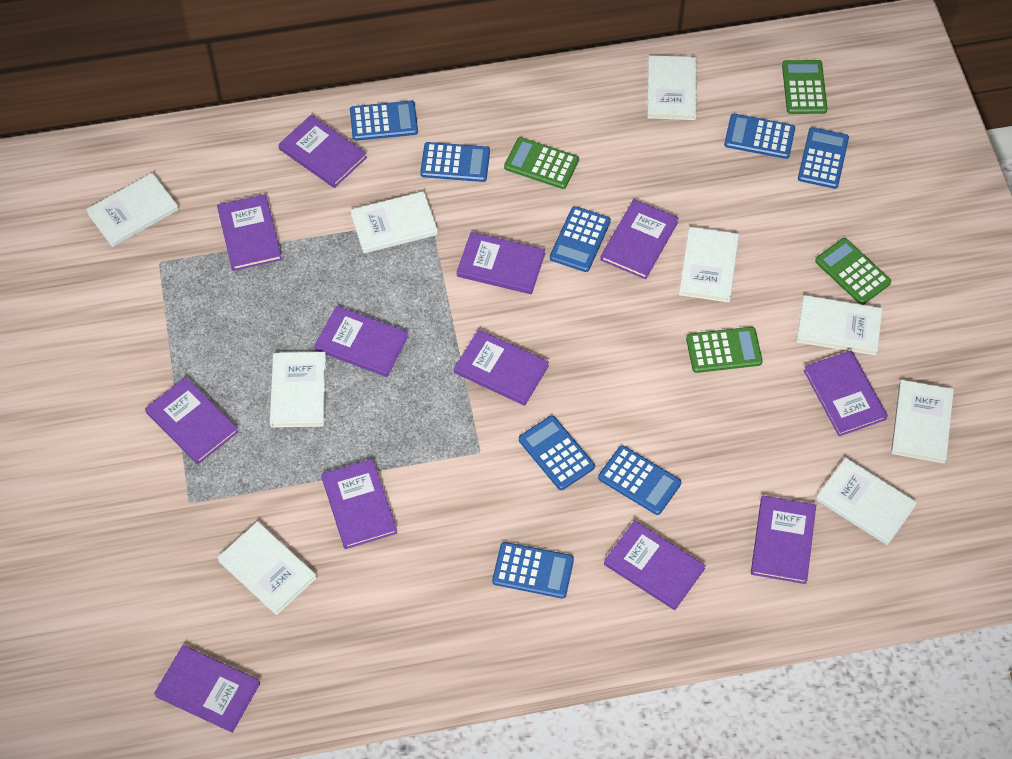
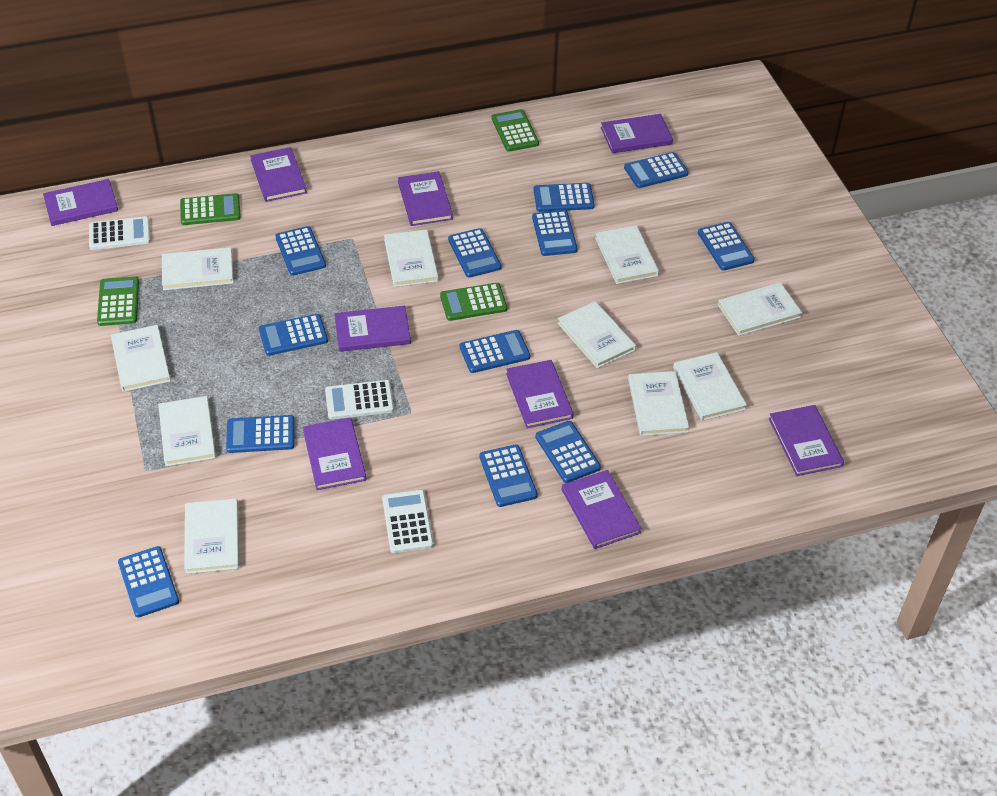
blue calculator: [350,101,418,141] [420,142,490,182] [492,542,574,599] [519,416,595,490] [550,206,611,272] [598,445,681,515] [724,114,795,159] [798,127,849,189] = 8 -> [118,546,179,617] [226,415,294,453] [259,314,328,356] [275,226,326,276] [448,228,501,278] [460,330,530,373] [480,445,538,507] [532,210,578,256] [534,183,595,212] [535,421,601,483] [624,152,688,188] [698,222,755,271] = 12
purple book: [145,377,239,464] [154,645,260,733] [217,194,282,271] [278,115,367,188] [314,306,409,377] [321,459,397,549] [454,329,549,406] [457,232,545,294] [600,199,679,280] [604,520,706,610] [751,496,816,584] [803,350,888,436] = 12 -> [43,179,118,226] [250,147,307,202] [303,417,366,490] [334,306,411,352] [398,171,453,226] [506,360,574,428] [562,470,642,549] [601,114,673,153] [769,405,844,476] = 9
white book: [86,173,179,247] [217,521,317,615] [270,352,326,427] [350,191,438,253] [647,55,697,120] [679,227,739,302] [797,295,883,355] [816,458,917,545] [891,380,954,464] = 9 -> [111,325,171,392] [158,396,216,466] [162,247,234,290] [184,499,239,574] [384,229,439,287] [558,301,636,369] [595,225,659,284] [628,371,689,436] [673,352,747,421] [718,282,802,336] = 10
white calculator: none = 0 -> [89,216,150,250] [325,380,394,419] [382,490,434,553] = 3

